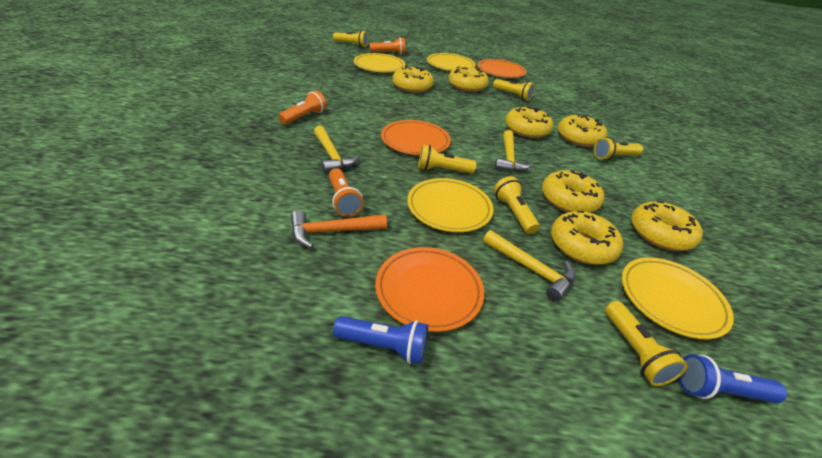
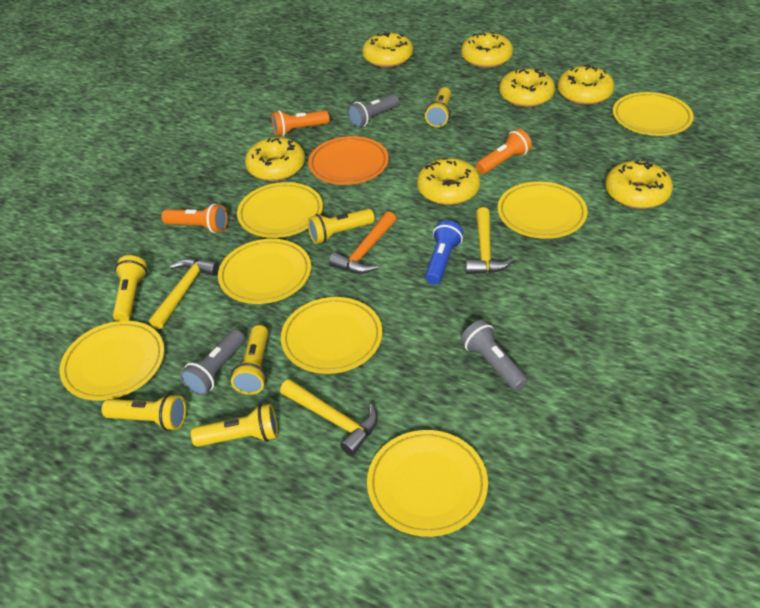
blue flashlight: [333,316,428,364] [678,354,787,403] = 2 -> [425,220,463,285] = 1
grey flashlight: none = 0 -> [180,330,245,396] [347,94,399,128] [461,320,528,391] = 3
orange plate: [375,247,484,332] [381,120,451,155] [478,59,526,78] = 3 -> [308,136,389,185] = 1
yellow plate: [354,53,405,72] [407,178,493,232] [427,53,476,71] [622,257,734,340] = 4 -> [59,321,165,401] [218,239,311,304] [237,182,323,238] [281,297,382,374] [367,430,488,537] [497,181,587,239] [613,92,694,136] = 7

